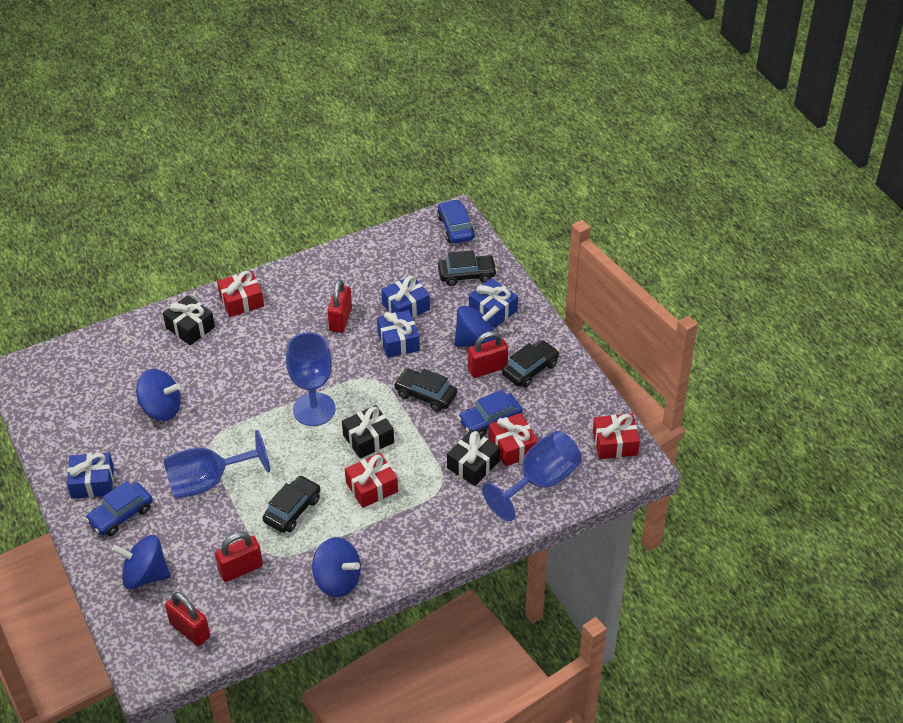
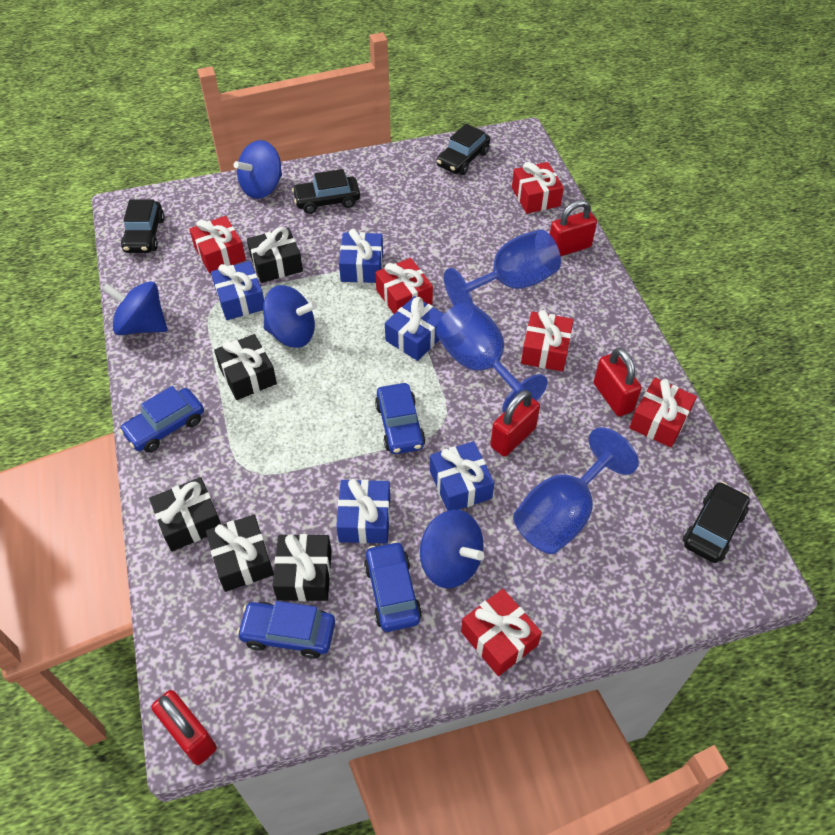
black gift: [163,295,215,345] [342,405,394,459] [447,430,500,486] = 3 -> [149,477,221,551] [206,515,274,592] [214,334,277,400] [247,227,303,283] [273,534,332,601] = 5
blue car: [85,481,153,536] [437,199,475,244] [458,390,522,436] = 3 -> [119,386,204,453] [237,601,335,659] [364,541,422,632] [375,383,425,454] = 4
blue gift: [67,453,114,499] [377,310,420,358] [381,275,430,318] [469,278,518,328] = 4 -> [211,261,264,320] [336,479,390,544] [339,229,383,283] [385,296,444,361] [430,441,494,511] = 5
red gift: [217,271,264,317] [345,453,398,508] [489,413,538,467] [593,414,640,459] = 4 -> [189,216,246,273] [375,258,433,314] [461,589,542,676] [512,162,564,214] [521,310,573,371] [629,378,697,447] = 6

